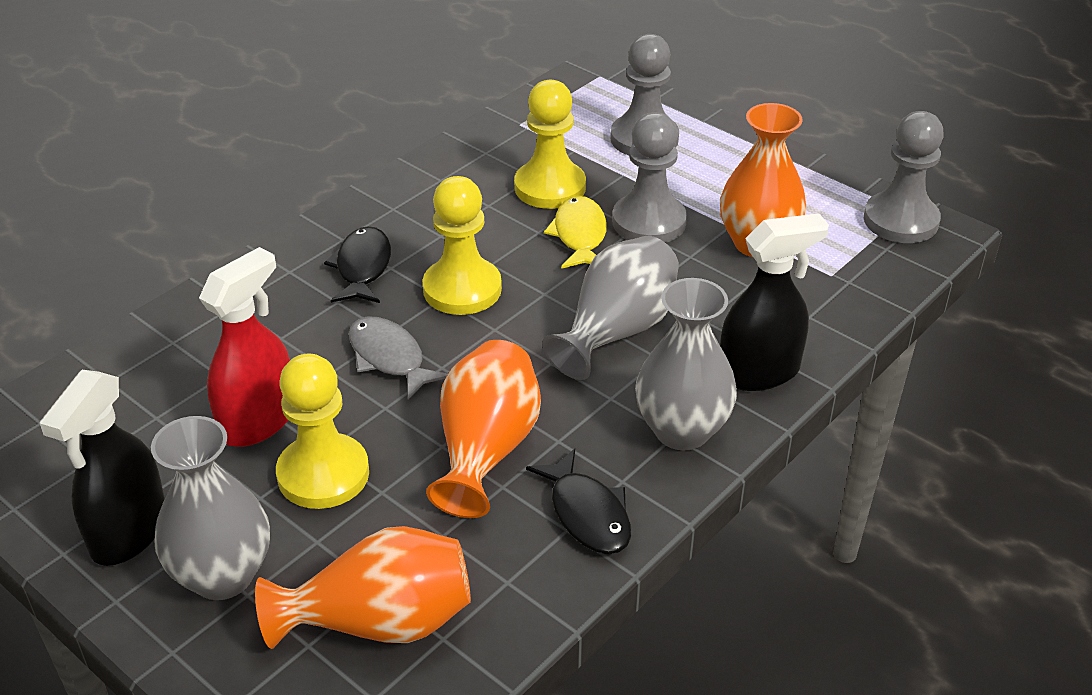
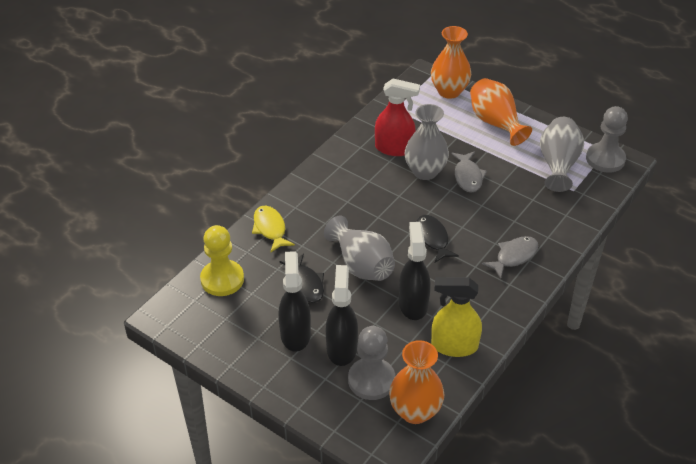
black spray bottle: [39,370,165,566] [720,213,829,391] = 2 -> [278,251,311,352] [326,265,358,366] [399,222,431,320] = 3
grey fish: [349,317,448,400] = 1 -> [451,151,487,192] [482,236,538,278] = 2
grey pawn: [610,34,679,155] [612,112,687,243] [864,111,944,243] = 3 -> [348,326,395,400] [586,106,628,173] = 2
yellow pawn: [276,354,369,509] [422,176,502,315] [514,80,586,209] = 3 -> [200,225,244,296] = 1
yellow spray bottle: none = 0 -> [431,277,482,357] = 1

